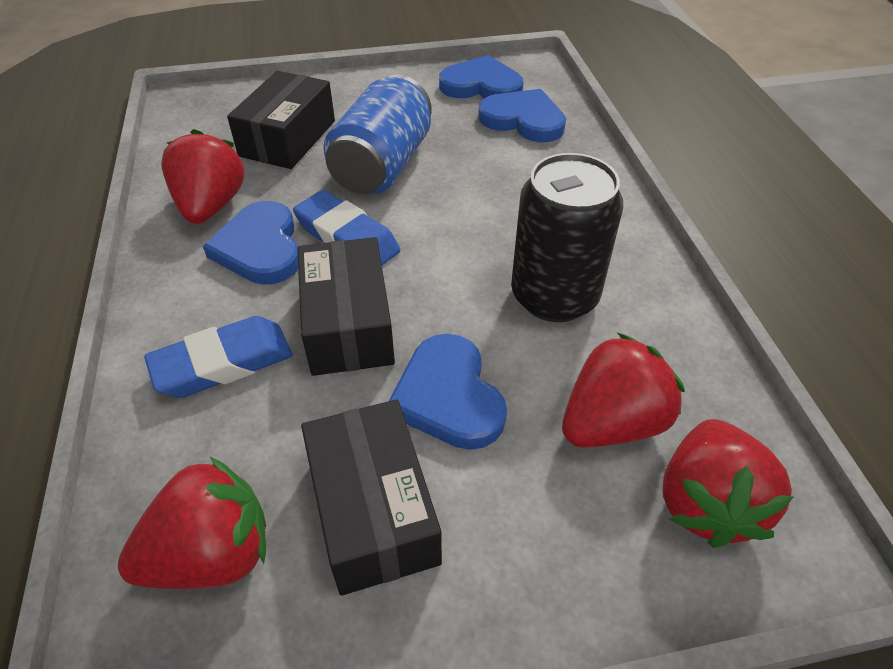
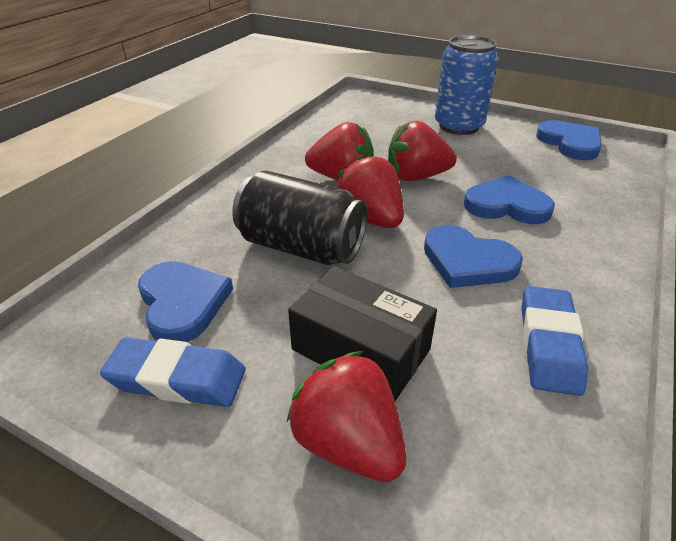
black box: [227,71,335,169] [297,237,395,376] [301,399,442,596] = 3 -> [288,266,437,401] = 1

